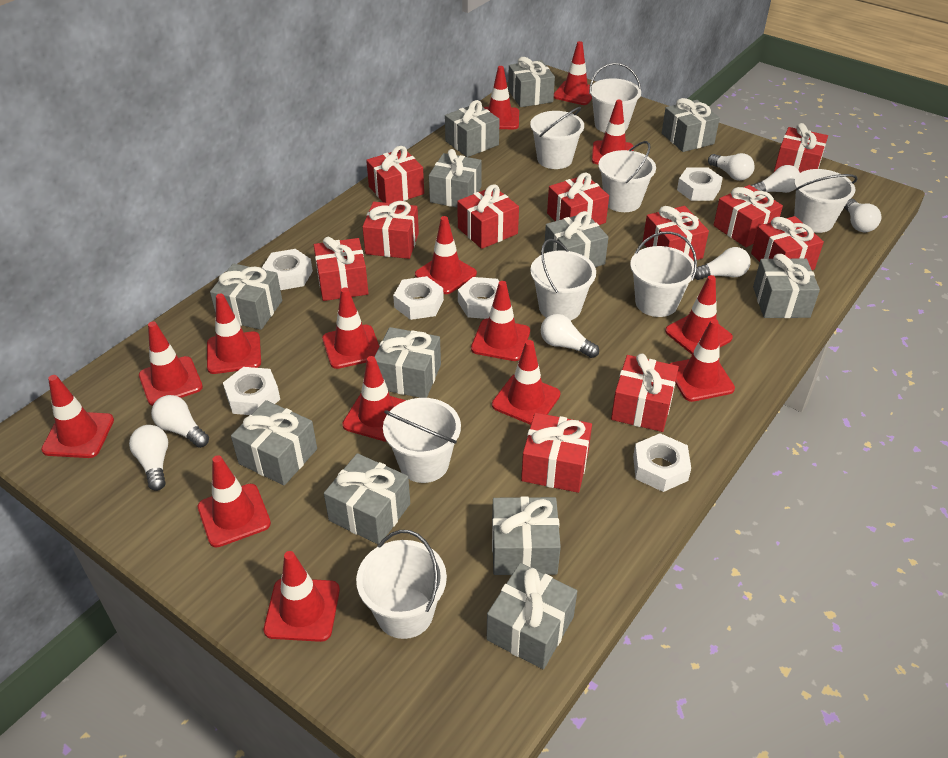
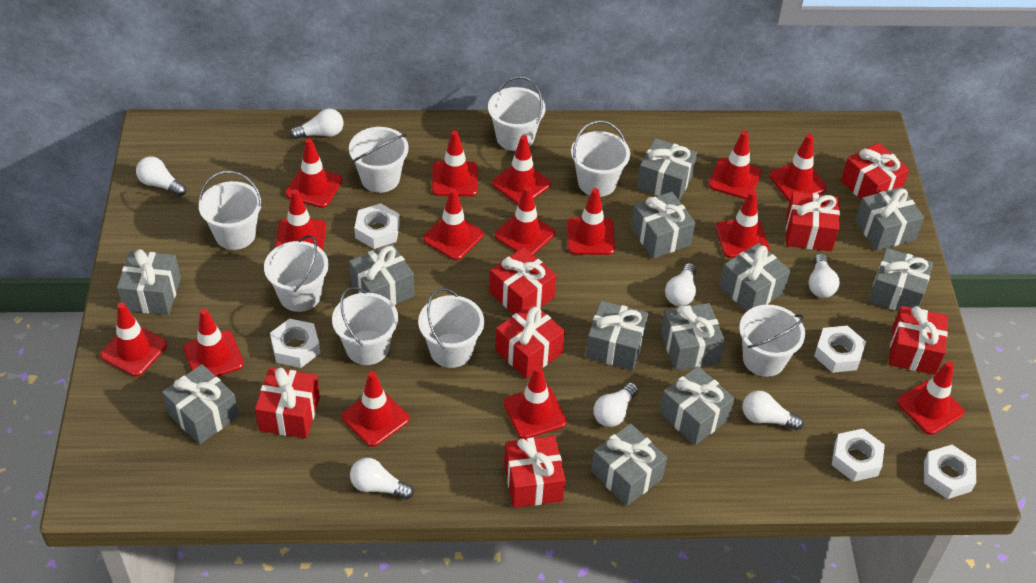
red gift: [314,237,369,301] [362,201,419,259] [366,146,424,203] [457,184,519,249] [521,413,592,493] [547,172,609,225] [611,353,679,432] [643,206,709,261] [713,185,783,247] [751,216,824,270] [774,123,828,173] = 11 -> [255,367,320,438] [489,247,556,314] [495,303,565,379] [504,436,565,508] [786,191,840,252] [841,142,909,200] [889,306,948,375] = 7
white nut: [223,367,280,415] [262,249,313,290] [393,276,444,320] [458,277,500,319] [633,433,691,492] [677,167,723,201] = 6 -> [270,318,320,368] [354,203,400,249] [814,326,866,373] [832,429,885,482] [924,445,976,499] = 5

